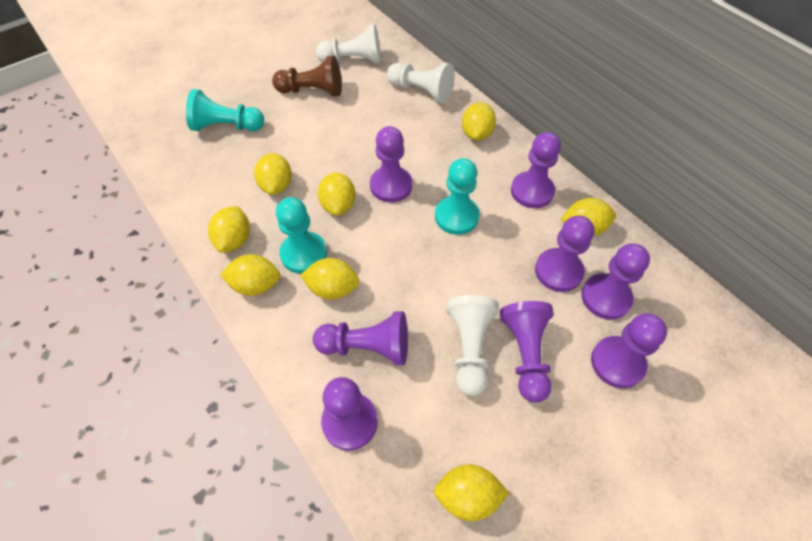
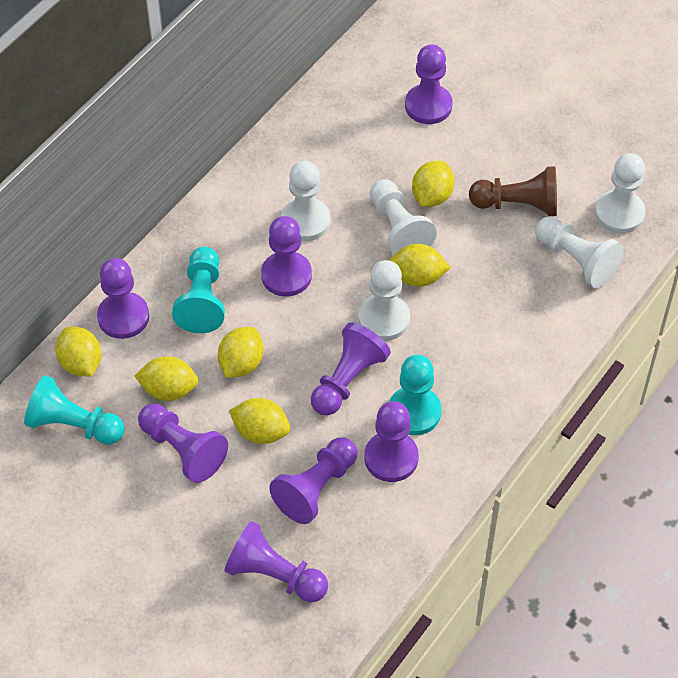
white pawn: [316,24,381,64] [387,63,455,104] [446,295,499,396] = 3 -> [281,161,330,241] [359,260,410,341] [370,179,437,255] [535,216,624,288] [595,153,645,234] = 5
yellow lemon: [208,206,250,253] [220,254,280,296] [254,153,292,195] [300,258,360,300] [318,172,356,216] [434,464,510,521] [462,102,496,141] [561,198,616,236] = 8 -> [55,327,101,377] [134,356,199,401] [218,327,264,378] [229,398,291,444] [389,244,450,287] [412,161,454,207] = 6

